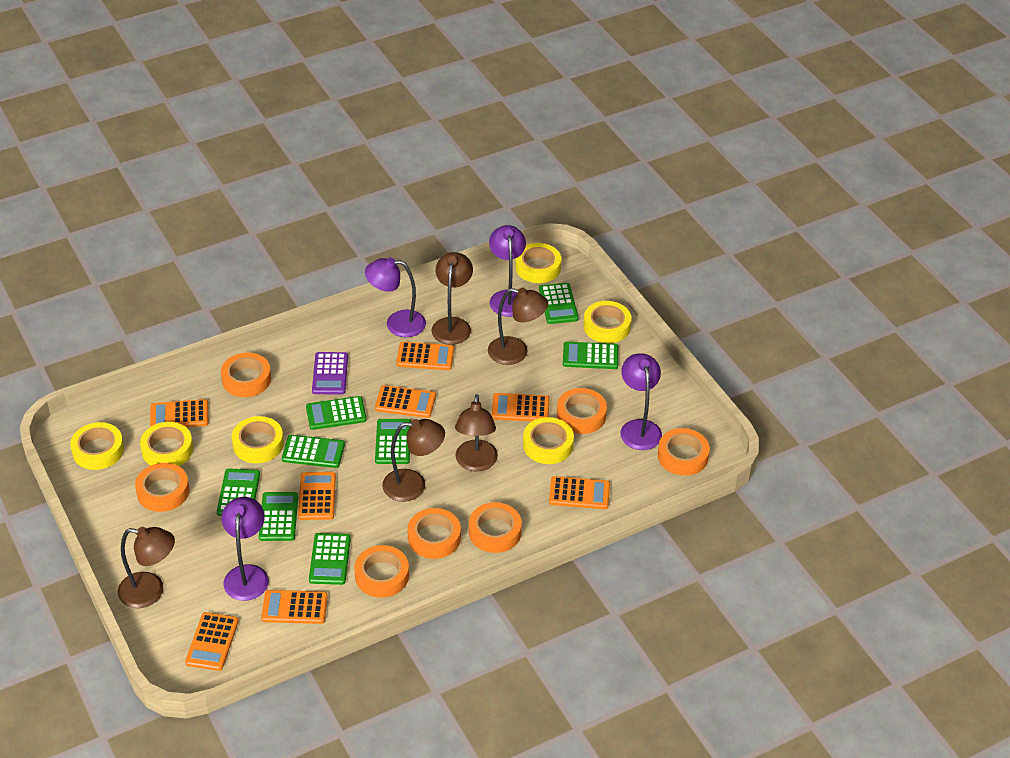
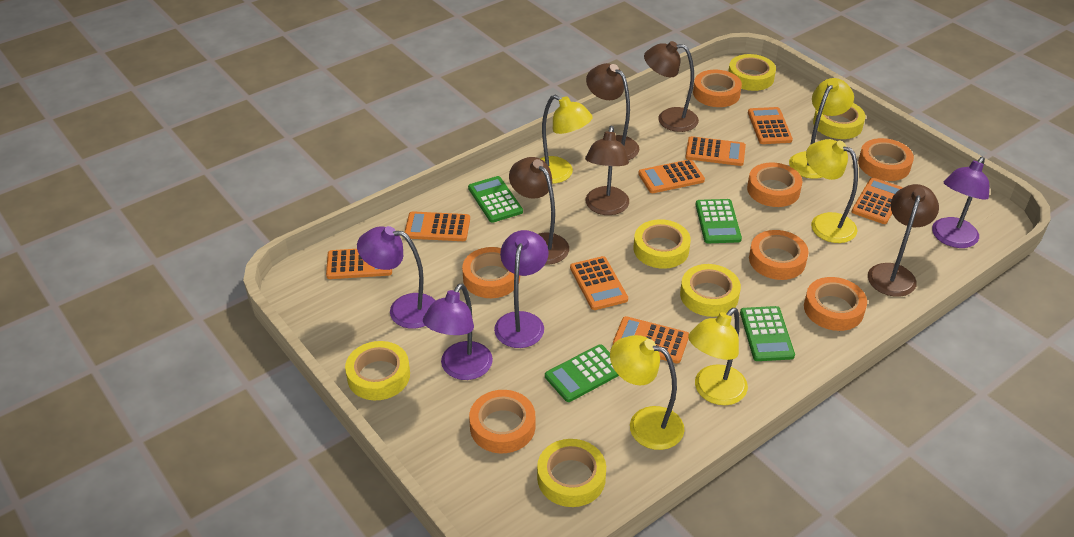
green calculator: [217,468,260,516] [259,492,298,541] [282,435,345,468] [306,396,367,430] [309,533,351,585] [375,419,411,464] [539,283,579,324] [563,342,618,369] = 8 -> [468,176,523,223] [545,344,619,402] [696,199,742,243] [740,306,795,361] = 4
purple calculator: [312,352,348,394] = 1 -> none = 0
yellow lamp: none = 0 -> [540,95,593,184] [610,335,684,450] [688,308,748,405] [789,78,854,179] [806,139,858,243] = 5

